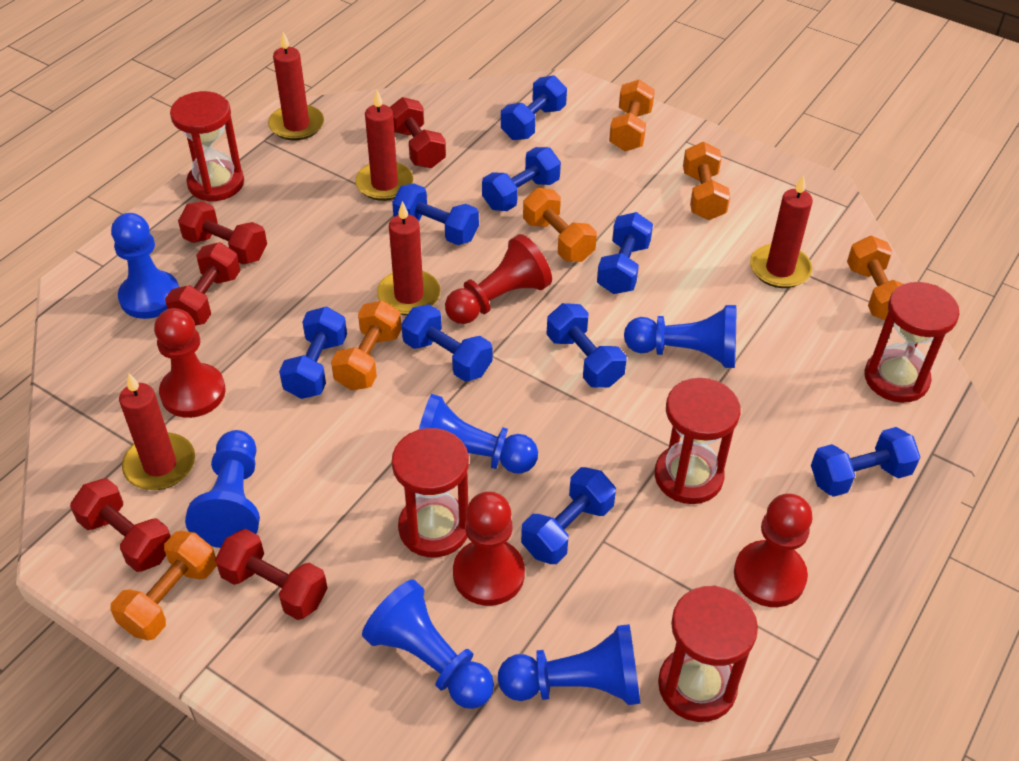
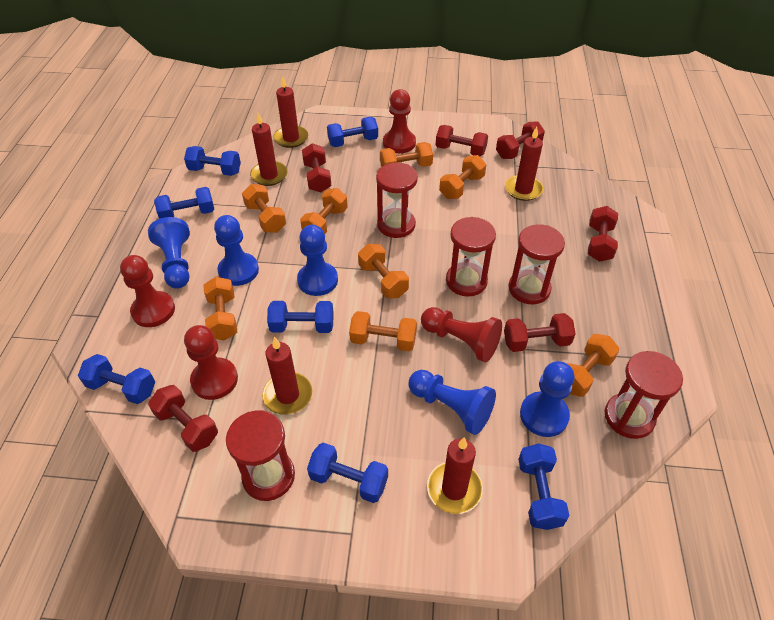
blue dumbbell: [279,306,347,399] [392,183,479,245] [401,304,492,381] [482,147,561,211] [501,75,567,140] [521,467,616,564] [546,303,627,388] [597,212,653,294] [811,427,920,497] = 9 -> [78,354,155,404] [154,187,214,219] [184,146,241,176] [267,301,334,333] [307,442,388,503] [327,117,378,147] [518,443,569,530] = 7
blue pawn: [111,213,179,319] [185,430,260,548] [362,580,494,709] [419,394,538,473] [498,624,640,705] [624,305,736,368] = 6 -> [148,217,190,288] [214,215,259,286] [297,225,338,296] [409,370,496,435] [520,361,575,437] = 5
orange dumbbell: [110,531,217,640] [331,300,402,390] [523,188,597,262] [609,79,655,151] [683,142,730,220] [847,236,903,320] = 6 -> [204,277,237,340] [242,184,286,233] [300,188,348,234] [349,311,417,351] [358,244,409,298] [380,142,433,167] [439,155,486,199] [567,334,620,397] = 8
red dumbbell: [70,478,171,572] [165,242,240,326] [178,201,267,265] [215,529,327,620] [390,97,446,168] = 5 -> [148,385,218,452] [302,143,331,192] [436,125,488,156] [496,121,545,159] [504,313,575,352] [588,206,618,262] = 6

